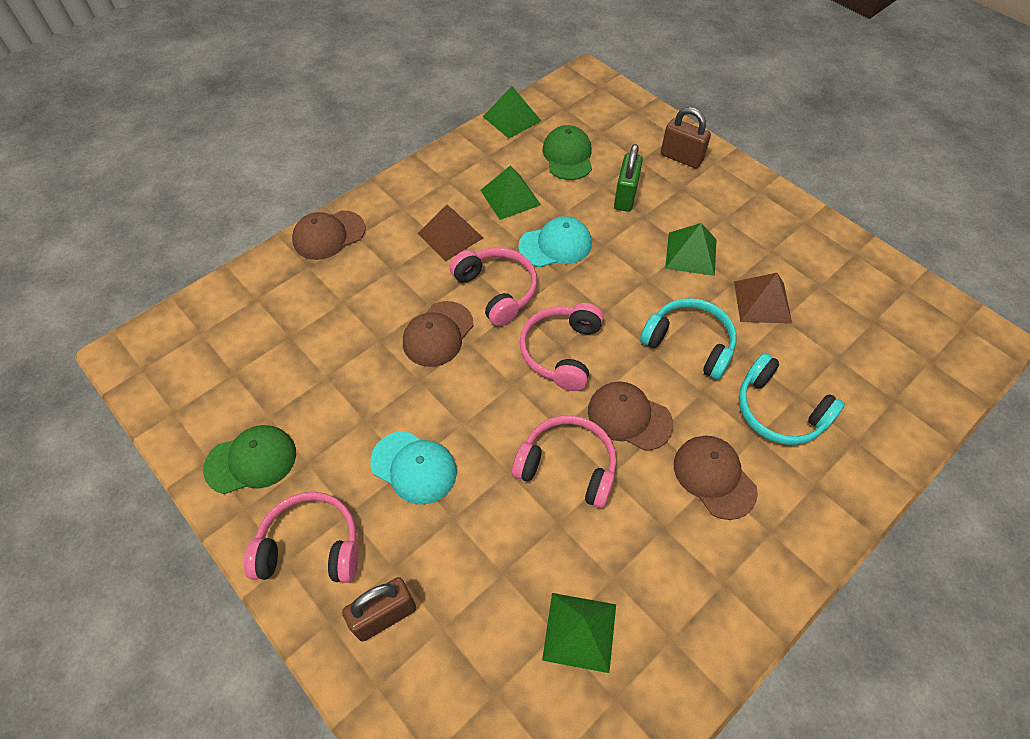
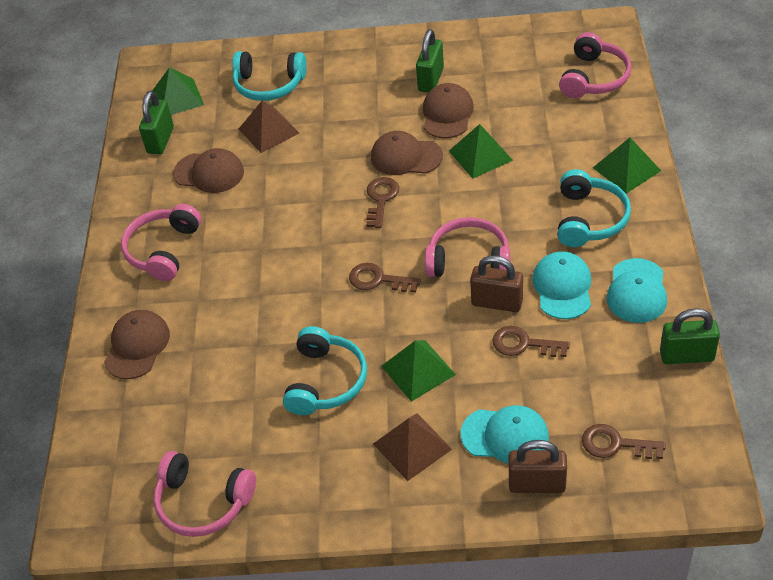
brown key: none = 0 -> [349,263,421,293] [366,177,399,228] [493,326,570,357] [582,424,666,459] = 4
green cap: [203,425,296,494] [543,125,592,180] = 2 -> none = 0
green padlock: [614,144,643,212] = 1 -> [139,91,174,154] [416,29,444,93] [660,308,720,364] = 3
turquoise cap: [370,431,457,505] [518,216,592,267] = 2 -> [461,405,549,464] [532,251,591,319] [607,258,667,323] = 3
turquoise headphones: [640,298,736,380] [738,353,845,445] = 2 -> [232,51,307,101] [283,326,367,415] [557,169,631,247] = 3

